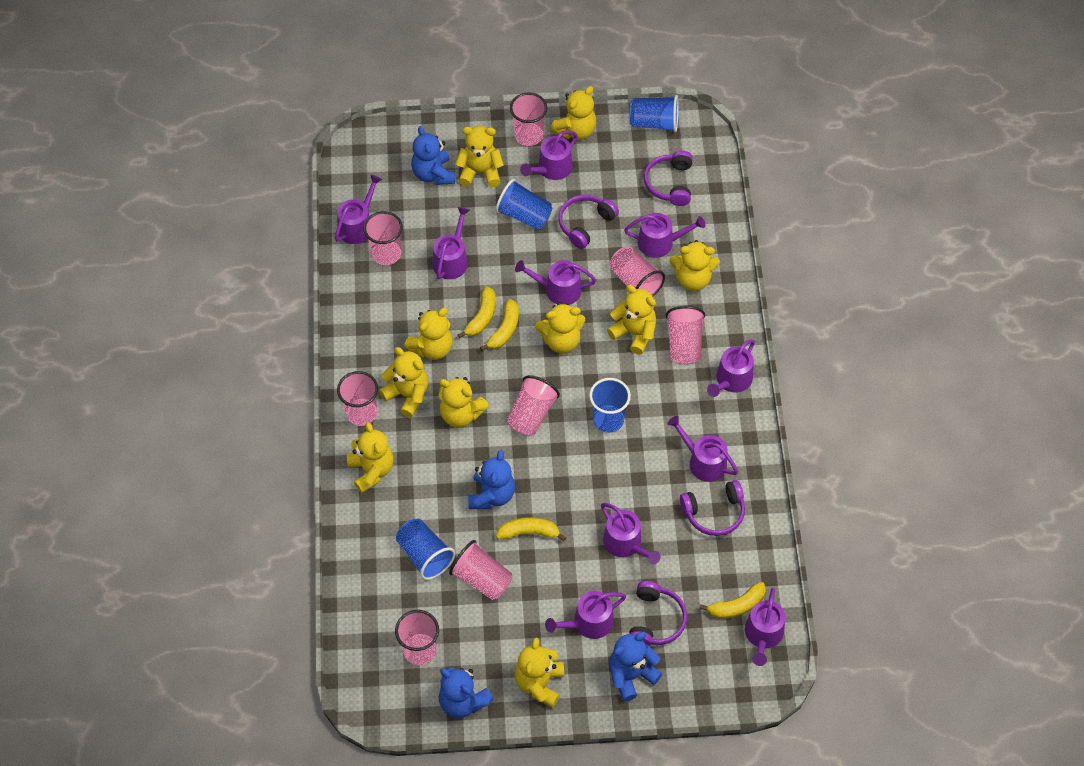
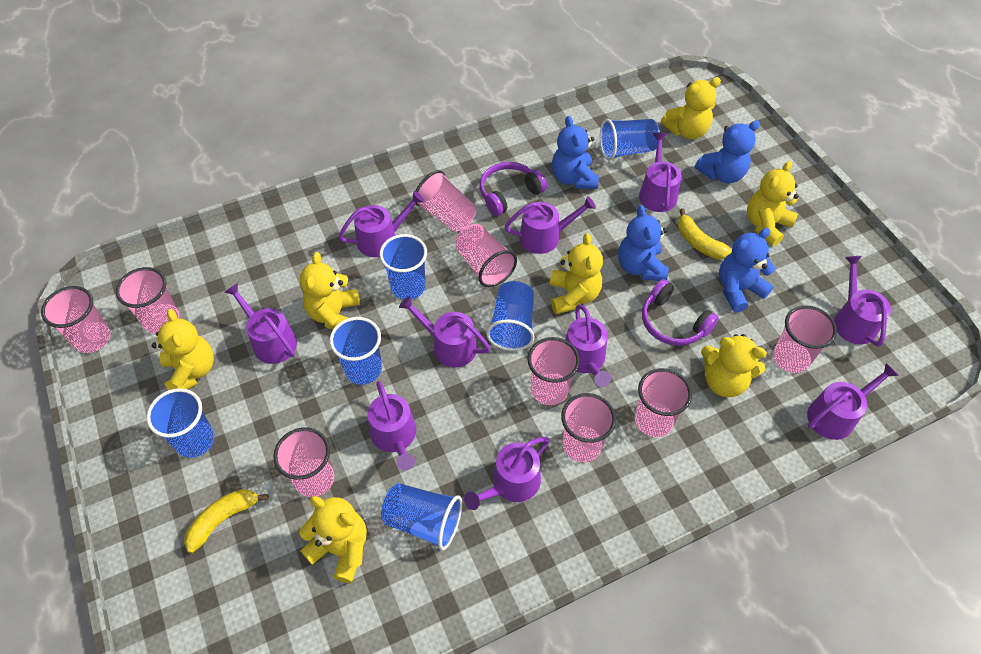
blue cup: [396,519,455,580] [496,179,552,230] [589,378,631,433] [629,95,678,132] = 4 -> [147,388,214,458] [330,317,382,385] [379,234,427,299] [381,483,462,551] [486,281,535,351] [600,119,660,161] = 6
pink cup: [337,371,378,426] [364,211,403,265] [395,610,439,665] [449,540,512,600] [507,375,560,436] [510,92,548,146] [610,246,665,296] [666,306,705,365] = 8 -> [41,286,111,353] [116,267,179,334] [273,427,334,497] [415,170,476,232] [455,224,517,287] [527,337,580,405] [561,393,616,462] [635,368,692,437] [773,305,837,373] = 9
purple headphones: [558,195,619,249] [629,581,687,646] [644,151,693,206] [680,480,745,536] = 4 -> [479,162,547,216] [642,279,719,346] = 2
yellow banana: [457,286,496,338] [480,299,519,351] [496,517,566,541] [699,582,766,619] = 4 -> [184,489,269,553] [678,209,732,260] = 2
yellow teddy bear: [347,422,394,493] [379,347,428,417] [404,308,453,360] [438,377,489,427] [455,126,504,187] [515,638,564,707] [535,302,585,353] [550,86,596,140] [607,285,656,355] [670,240,720,291] = 10 -> [152,309,214,390] [299,496,367,583] [300,252,360,330] [550,233,603,314] [661,77,721,139] [701,334,767,397] [747,161,798,246] = 7

